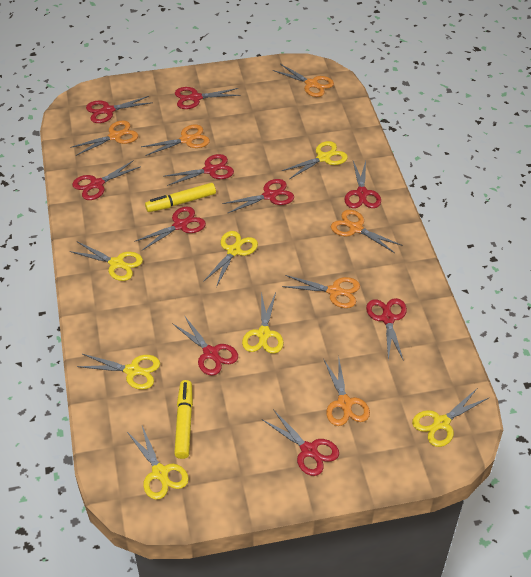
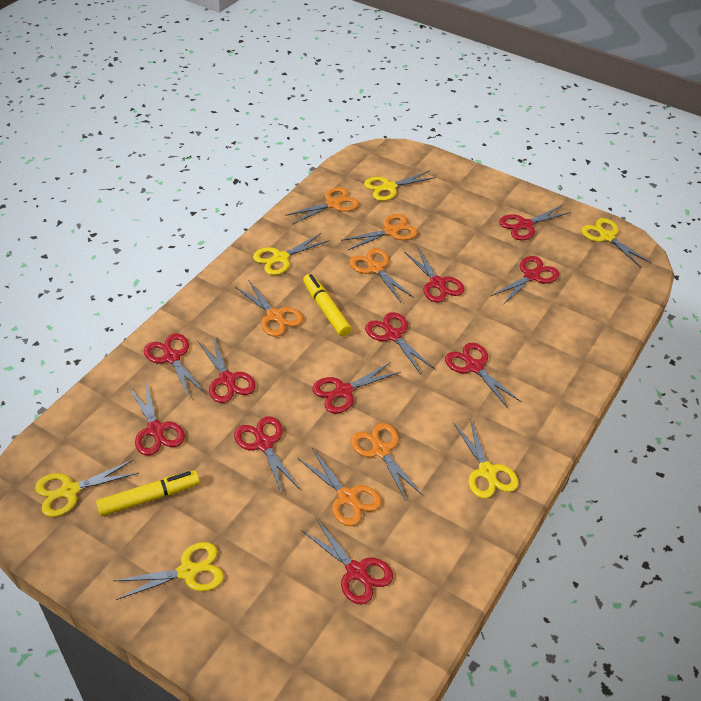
red scissors: [72,160,140,200] [86,96,153,123] [134,207,206,250] [163,154,234,186] [172,315,238,376] [175,87,240,109] [222,179,294,214] [261,409,339,476] [344,161,381,208] [366,298,407,361] = 10 -> [129,383,185,456] [144,333,206,397] [198,335,256,403] [234,416,299,494] [301,519,393,605] [312,362,400,414] [365,312,435,374] [404,247,465,302] [445,343,521,408] [491,256,559,305] [499,205,571,240] = 11
yellow scissors: [69,241,143,281] [77,354,160,390] [127,426,189,500] [203,231,258,287] [242,292,284,354] [282,141,348,179] [412,389,488,447] = 7 -> [35,459,139,517] [113,542,224,600] [253,233,330,275] [364,170,436,201] [454,418,519,499] [581,218,651,268] = 6

